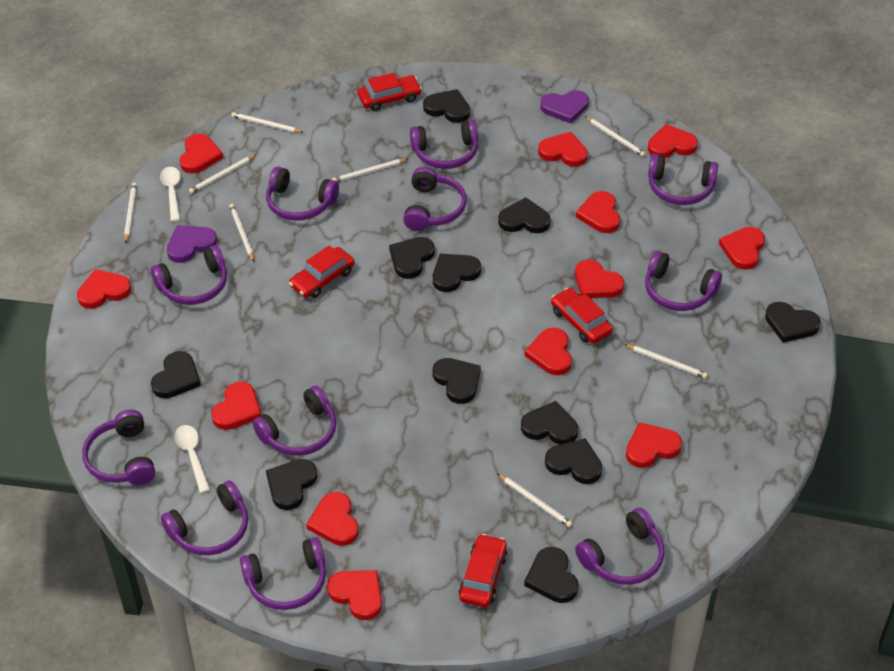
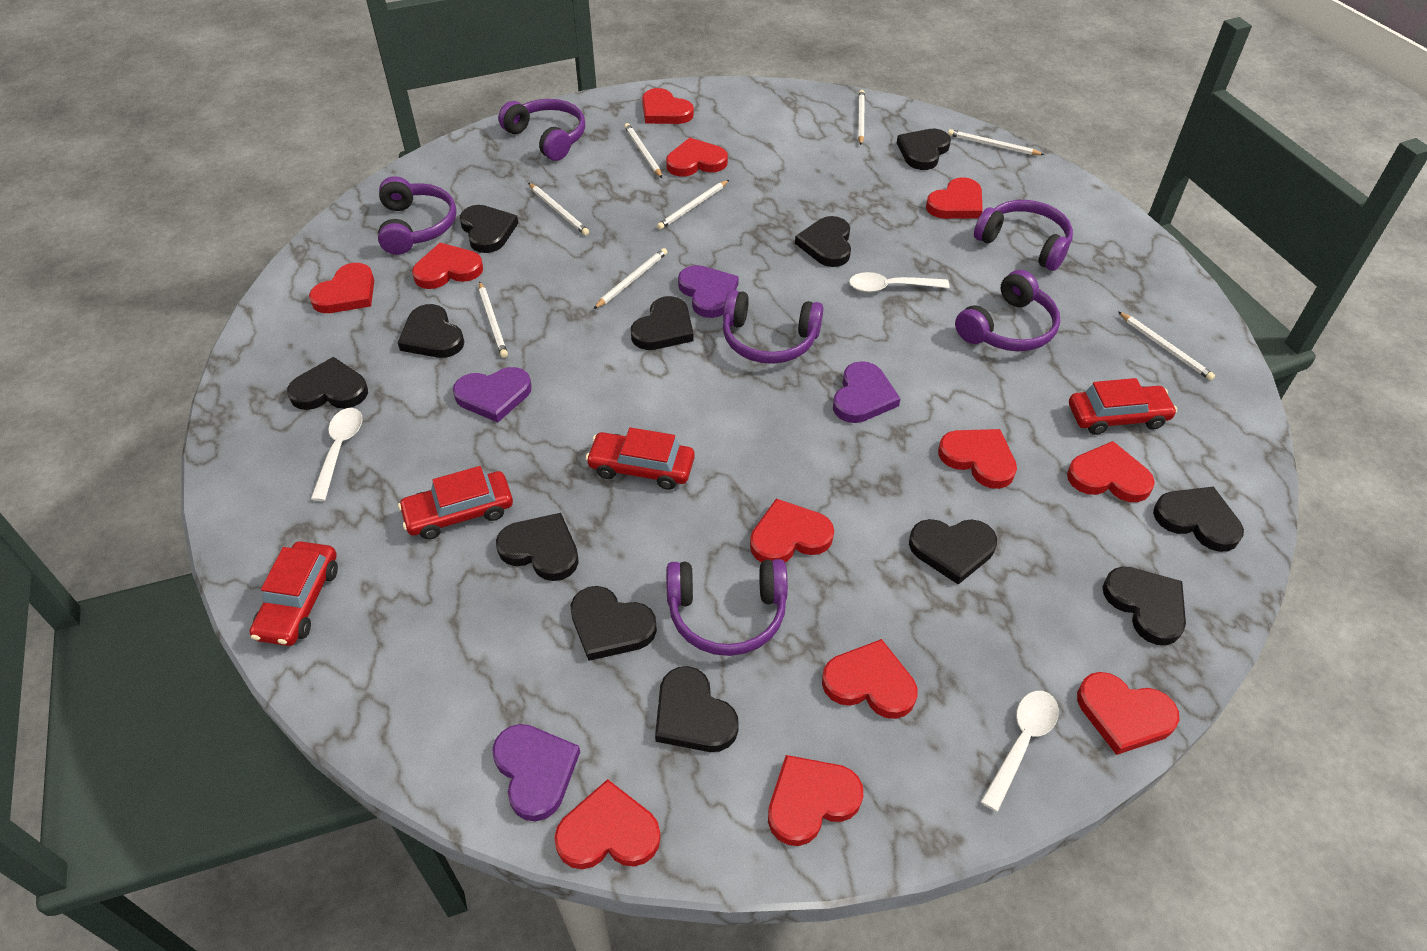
black heart: [151,351,201,398] [266,459,317,510] [389,237,435,279] [423,89,470,123] [432,358,481,404] [433,254,481,292] [498,197,551,233] [521,401,578,445] [524,547,578,603] [545,438,602,484] [765,302,821,343] = 11 -> [287,357,368,410] [398,304,464,358] [460,205,518,253] [496,513,579,581] [571,586,657,661] [631,296,694,350] [655,666,739,752] [795,216,851,267] [897,129,951,170] [909,519,997,585] [1103,567,1186,645] [1153,486,1244,552] = 12
purple headphones: [82,410,155,485] [151,245,227,305] [161,480,248,555] [240,537,326,610] [253,385,336,456] [266,166,339,221] [403,167,466,231] [410,120,478,169] [575,508,664,585] [645,251,722,311] [648,154,718,205] = 11 -> [378,176,456,255] [498,99,585,161] [666,559,788,656] [723,290,823,364] [955,270,1060,351] [974,200,1073,271] = 6
purple heart: [167,225,217,263] [540,90,589,124] = 2 -> [453,367,532,422] [492,724,580,821] [678,265,739,318] [833,361,901,423] = 4
white spoon: [160,167,181,222] [175,425,210,493] = 2 -> [311,408,362,501] [849,272,949,292] [981,691,1059,812] = 3

